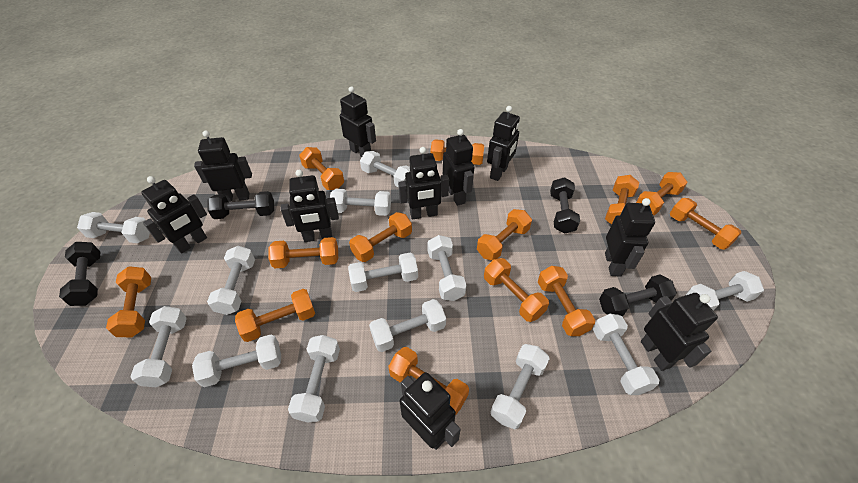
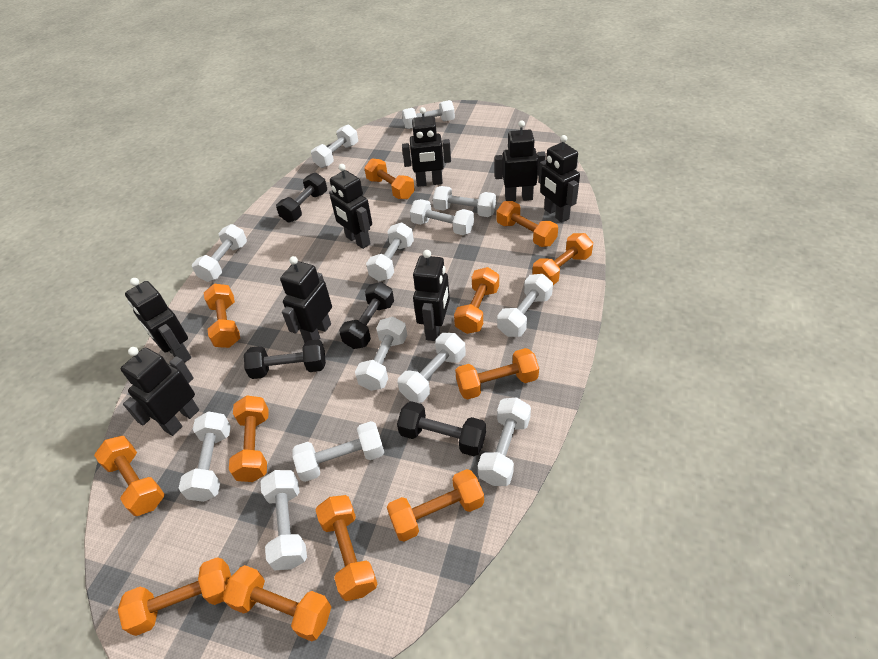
black robot: [141,176,207,254] [194,130,252,202] [281,170,339,242] [340,86,376,157] [398,147,449,220] [400,372,461,450] [443,129,474,206] [487,106,520,181] [605,198,655,277] [641,293,718,371] = 10 -> [121,347,199,436] [125,278,191,363] [280,256,332,343] [329,164,372,249] [402,107,451,187] [413,250,450,341] [495,120,546,202] [539,135,580,223] = 8
orange dumbbell: [106,266,151,337] [235,289,315,342] [268,237,338,268] [299,147,344,190] [349,212,412,262] [388,347,469,416] [430,139,484,165] [477,209,532,261] [484,258,549,322] [538,266,595,336] [605,175,639,225] [636,172,688,215] [670,198,741,250] = 13 -> [94,436,165,516] [118,557,231,636] [204,284,240,348] [223,565,331,642] [229,396,269,482] [316,495,377,601] [364,159,415,199] [387,469,484,541] [454,267,499,334] [455,348,539,400] [497,201,558,247] [532,233,593,285] = 12

